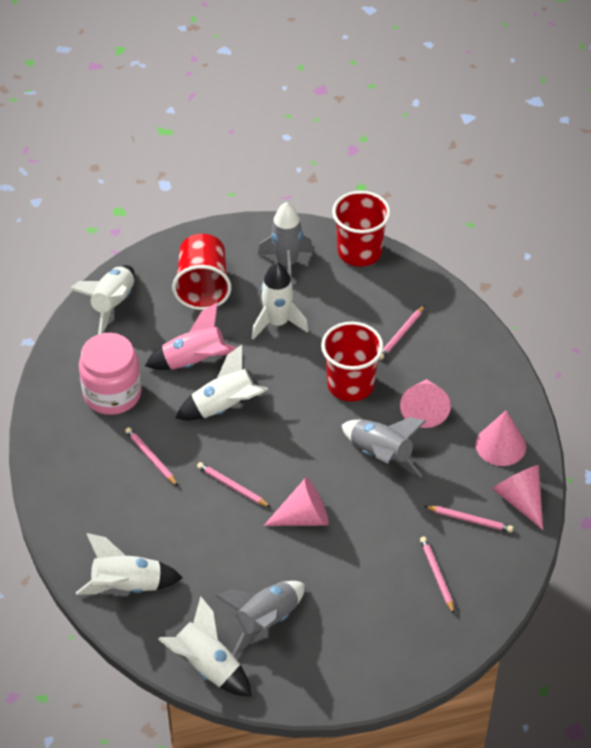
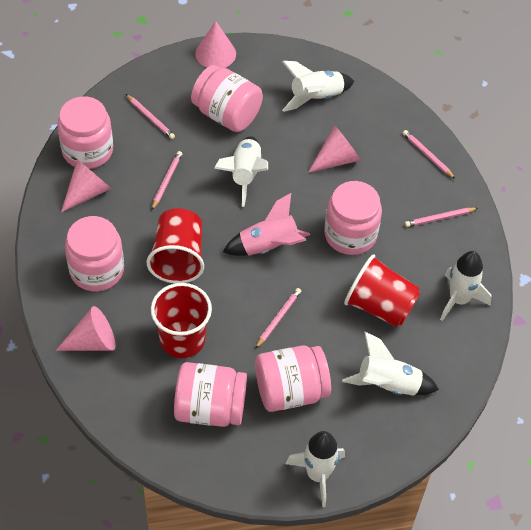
grey rocket: [215,581,305,656] [258,202,313,283] [342,417,426,478] = 3 -> none = 0
pink jar: [79,333,142,415] = 1 -> [57,96,113,169] [65,216,124,292] [174,362,247,427] [191,65,263,132] [255,345,331,412] [324,181,382,255] = 6

